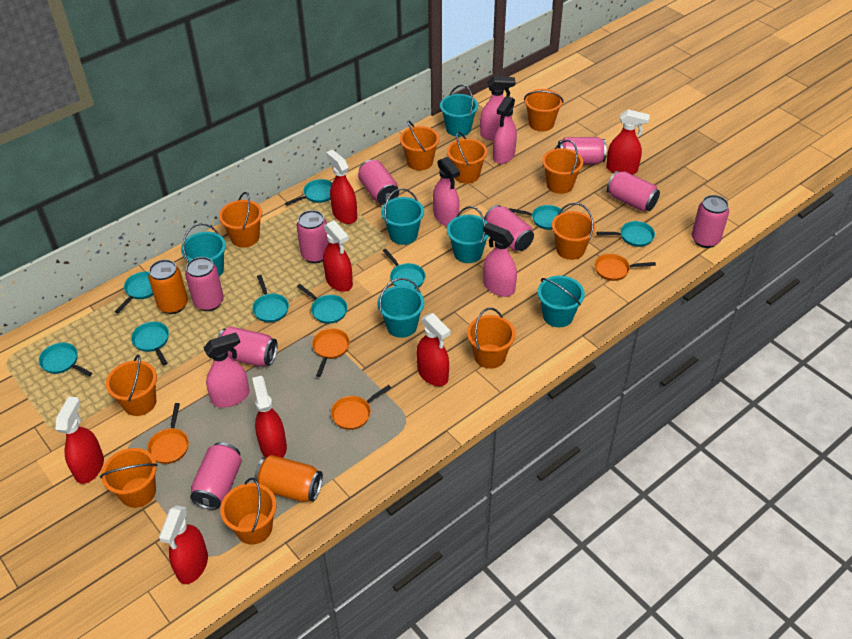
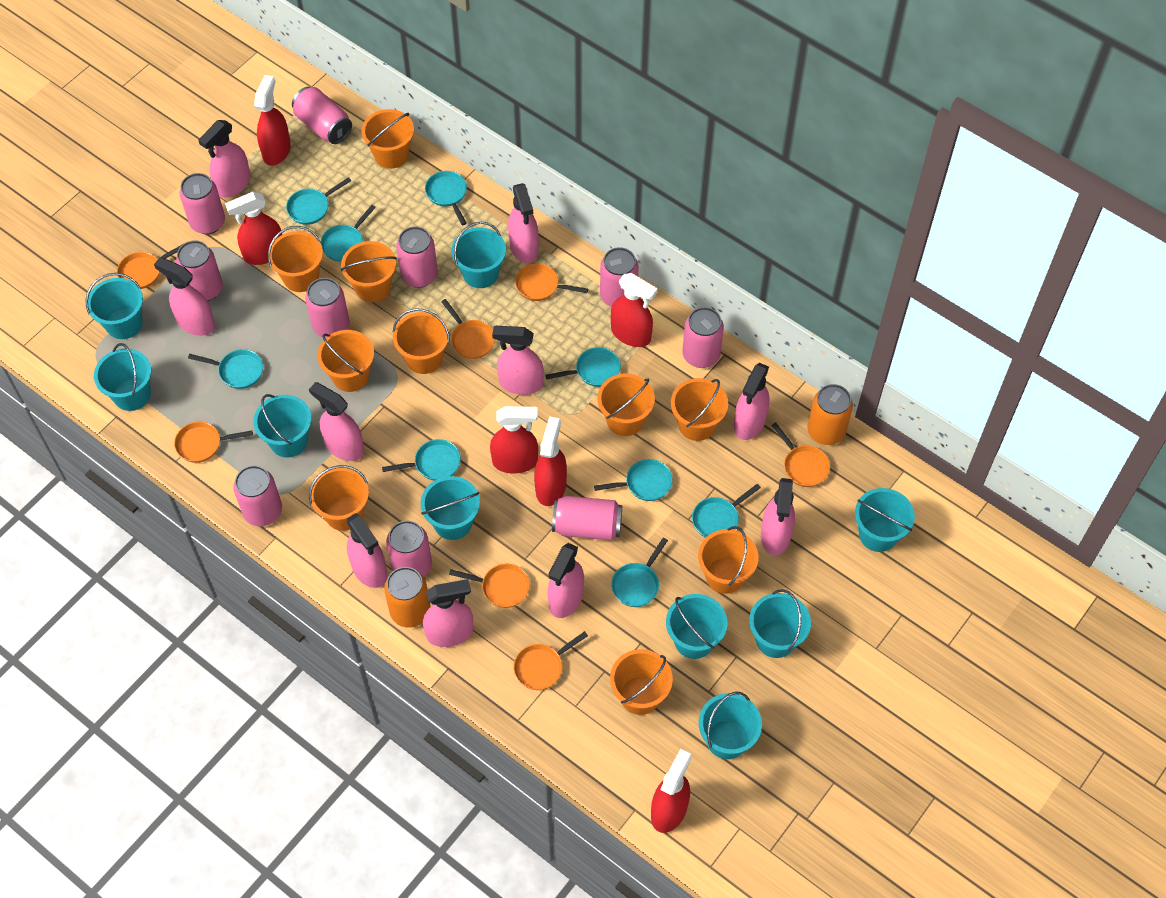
orange pan: [147,403,189,464] [312,328,350,377] [331,385,391,430] [595,254,656,281] = 4 -> [117,244,183,289] [174,422,253,463] [441,299,495,359] [449,564,530,608] [513,631,588,690] [515,263,588,301] [771,422,830,487] = 7
pink can: [185,257,224,311] [190,442,242,510] [217,326,278,367] [296,210,329,263] [358,160,399,205] [484,205,534,251] [558,137,606,165] [607,171,660,212] [692,195,729,248] = 9 -> [176,240,223,301] [180,173,225,234] [234,466,282,526] [292,87,352,144] [305,278,350,338] [386,520,432,577] [396,227,438,288] [552,496,622,541] [600,247,639,307] [682,307,724,368] = 10
pink spray bottle: [204,332,250,408] [433,157,460,226] [480,76,515,140] [483,222,517,297] [493,96,517,164] = 5 -> [154,257,215,336] [198,120,251,198] [309,382,364,461] [346,513,387,588] [423,579,474,647] [492,326,544,395] [508,183,539,263] [548,543,584,618] [734,363,769,440] [761,478,795,555] = 10
red spray bottle: [56,396,104,484] [159,505,208,584] [252,376,287,458] [323,220,353,292] [326,150,357,224] [416,313,451,386] [606,109,650,175] = 7 -> [225,192,282,265] [254,75,291,165] [490,406,538,473] [534,416,567,506] [611,273,658,347] [651,748,692,833] = 6
turquoise bucket: [181,223,226,277] [377,278,424,338] [381,188,424,245] [440,85,478,137] [447,206,489,263] [538,276,585,327] = 6 -> [86,273,143,339] [94,343,152,411] [253,394,312,458] [421,476,480,540] [451,221,506,288] [666,594,728,659] [699,691,762,759] [749,589,811,658] [855,488,915,552] = 9

